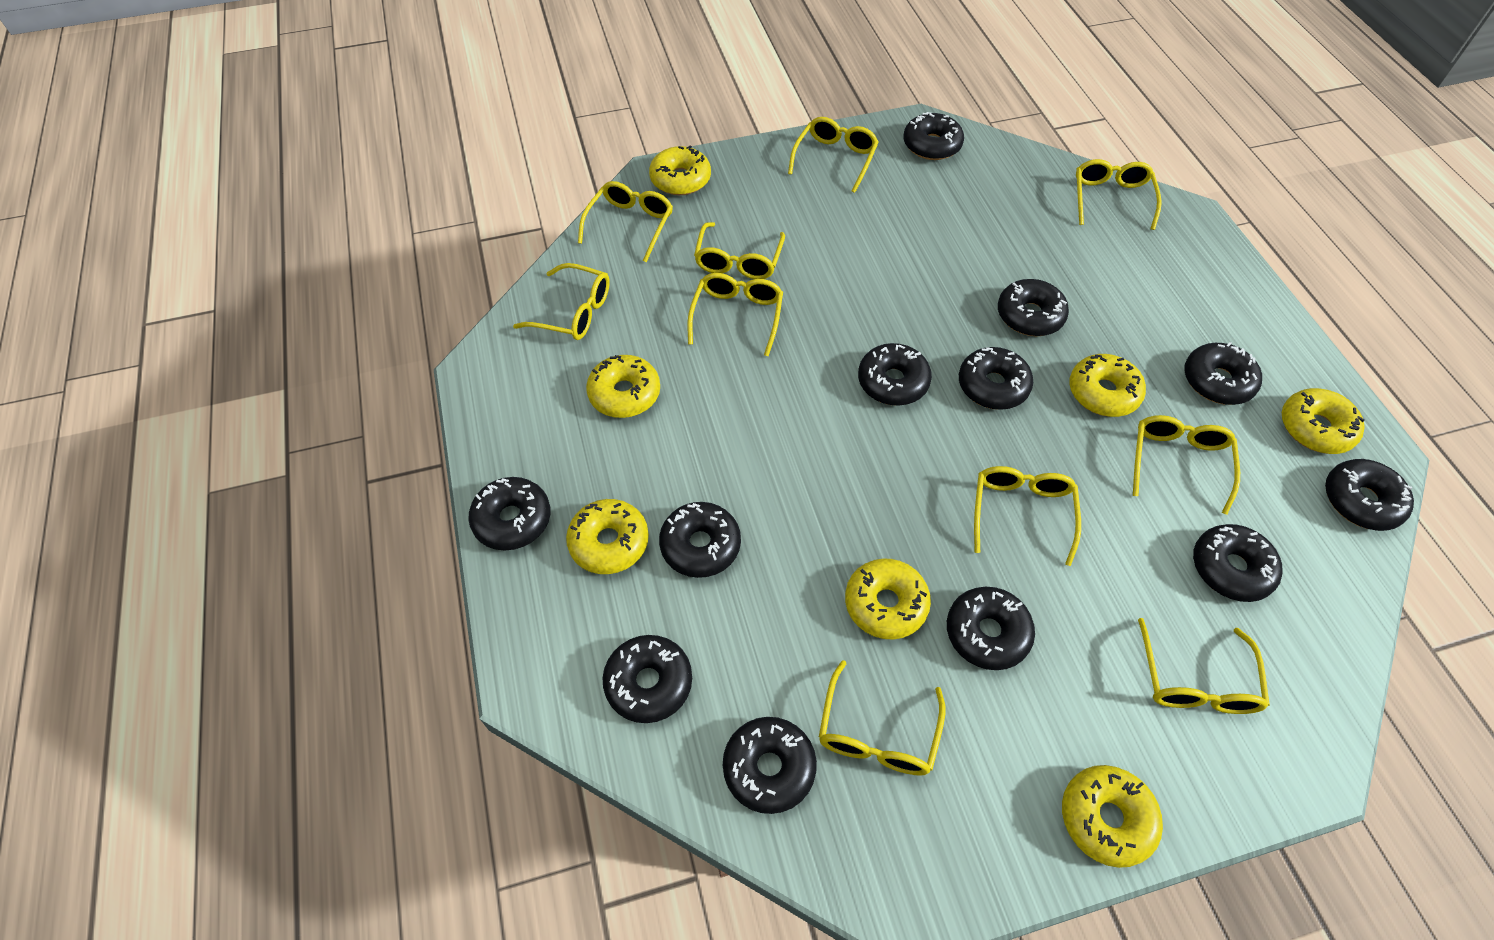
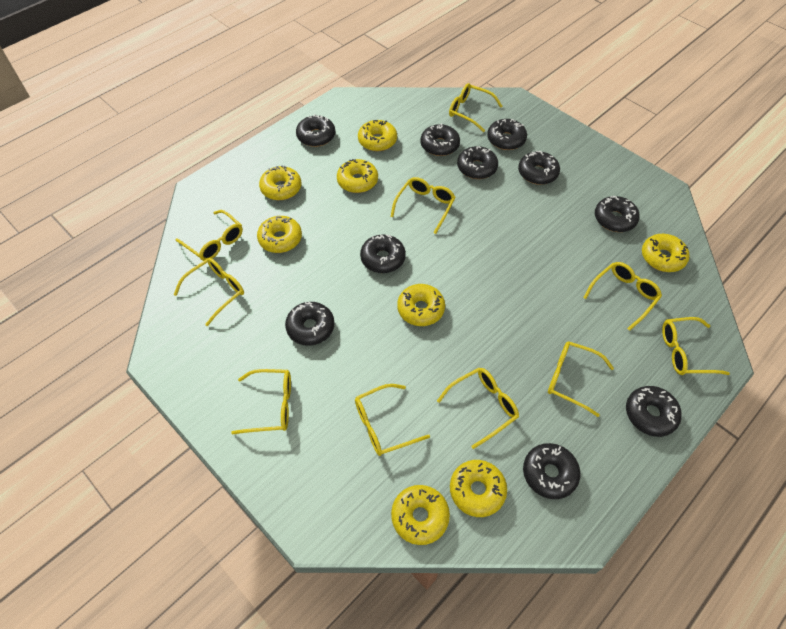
black donut: [468,477,550,550] [602,635,692,723] [659,502,741,578] [723,717,817,814] [858,343,932,406] [904,112,964,160] [947,587,1035,670] [959,347,1033,410] [998,279,1069,336] [1184,342,1262,405] [1193,524,1282,602] [1325,459,1414,531] = 12 -> [285,302,335,346] [296,114,335,147] [360,234,406,273] [420,123,460,156] [457,146,498,179] [487,119,527,150] [518,151,560,185] [523,443,581,499] [595,196,640,232] [626,386,682,437] = 10
yellow donut: [566,499,649,574] [586,355,660,418] [649,145,711,195] [845,558,931,640] [1062,765,1163,868] [1069,354,1146,417] [1282,388,1365,454] = 7 -> [257,216,302,253] [259,165,301,200] [337,159,378,193] [358,120,397,151] [391,485,450,545] [397,284,445,326] [450,460,507,517] [642,234,689,272] = 8

